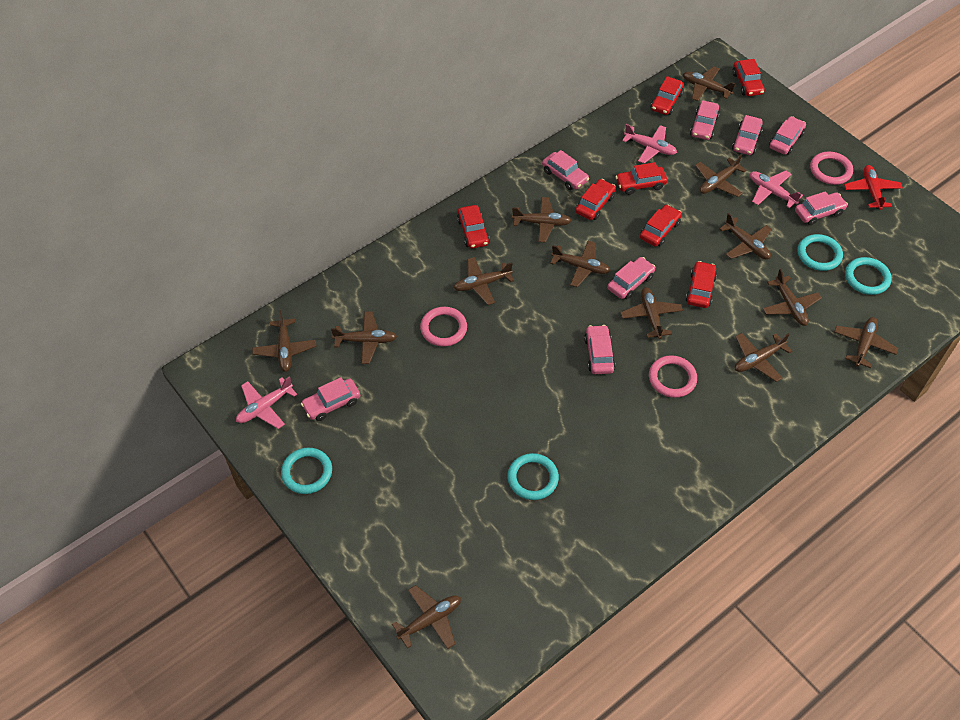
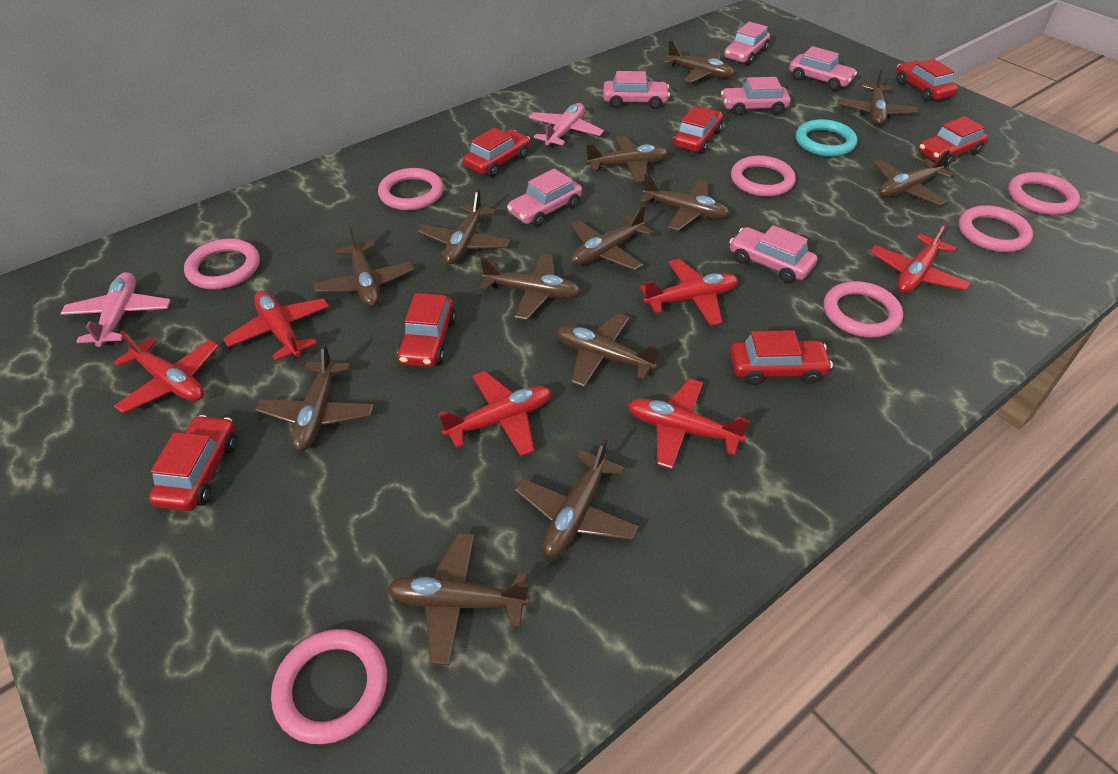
pink car: [301,377,360,421] [542,150,589,190] [584,325,616,374] [607,257,655,299] [690,100,720,140] [732,115,763,155] [769,116,806,155] [795,191,848,225] = 8 -> [507,169,582,227] [603,71,670,109] [721,77,791,116] [724,22,770,65] [729,225,817,283] [789,46,857,90] = 6
pink plane: [236,376,297,429] [622,124,677,164] [750,170,803,208] = 3 -> [61,272,171,347] [529,103,604,148] = 2
pink ring: [420,307,467,347] [649,355,697,398] [810,152,853,185] = 3 -> [184,239,260,290] [271,629,387,744] [378,168,444,211] [731,155,796,197] [824,281,903,338] [959,205,1033,252] [1008,172,1080,215] = 7
red plane: [844,165,903,210] = 1 -> [114,330,219,413] [223,291,329,361] [438,371,552,457] [628,379,750,469] [640,259,738,326] [870,222,970,293] = 6
turquoise ring: [281,448,332,494] [507,453,559,500] [798,234,843,271] [845,257,892,295] = 4 -> [796,119,857,157] = 1

